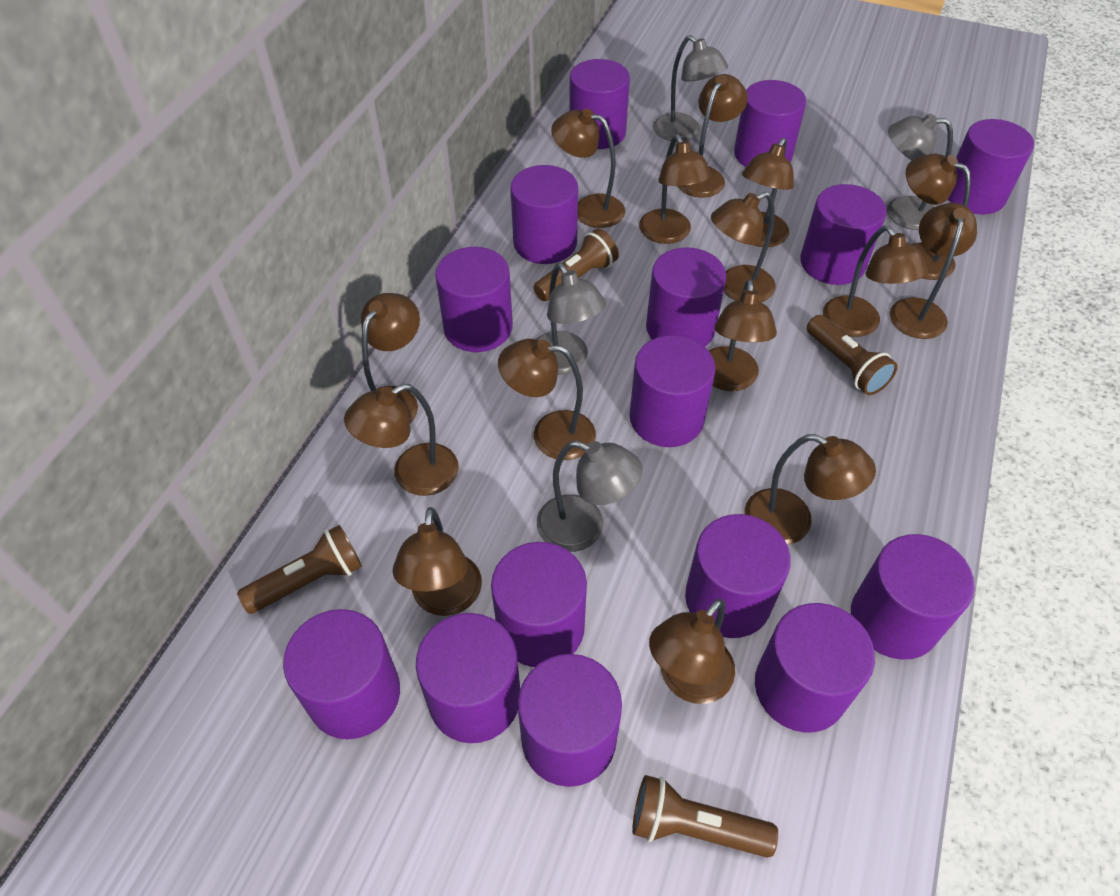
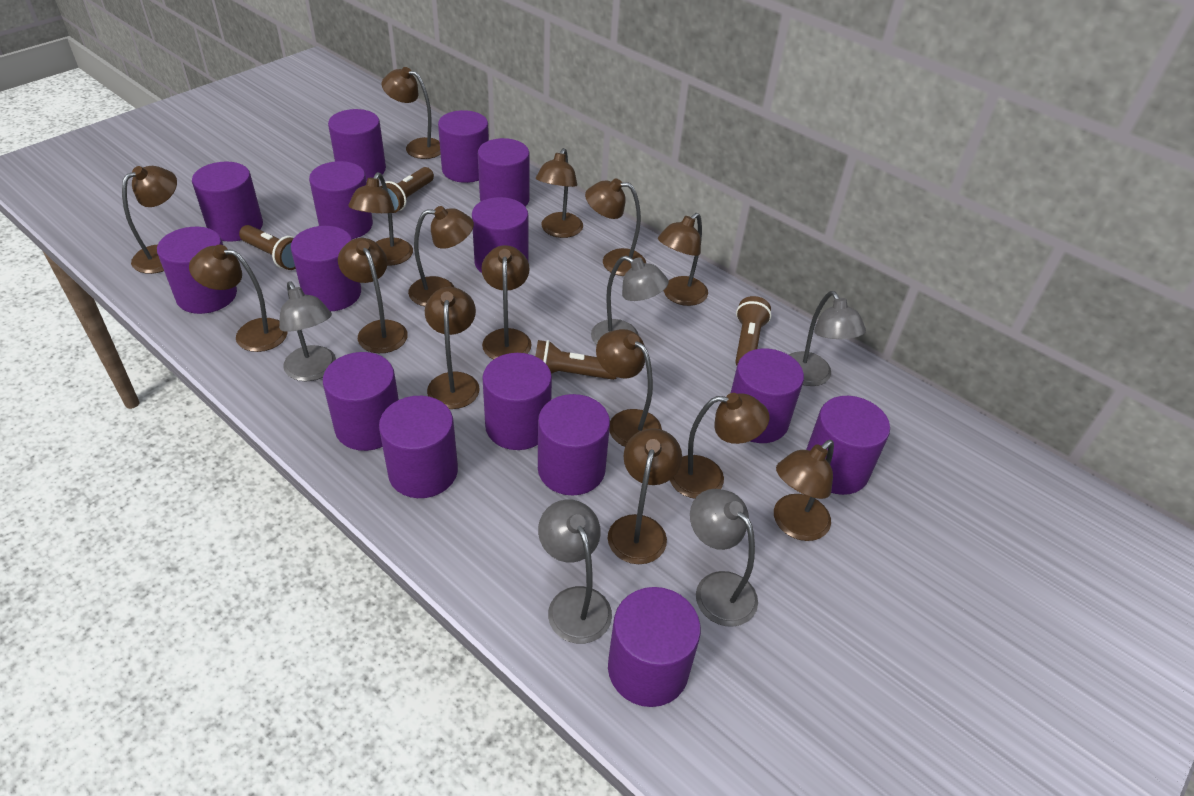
grey lamp: [536,263,606,375] [537,441,642,552] [653,35,728,142] [887,113,953,230] = 4 -> [279,281,336,381] [538,499,612,644] [591,256,669,345] [690,489,758,627] [789,291,866,386] = 5

